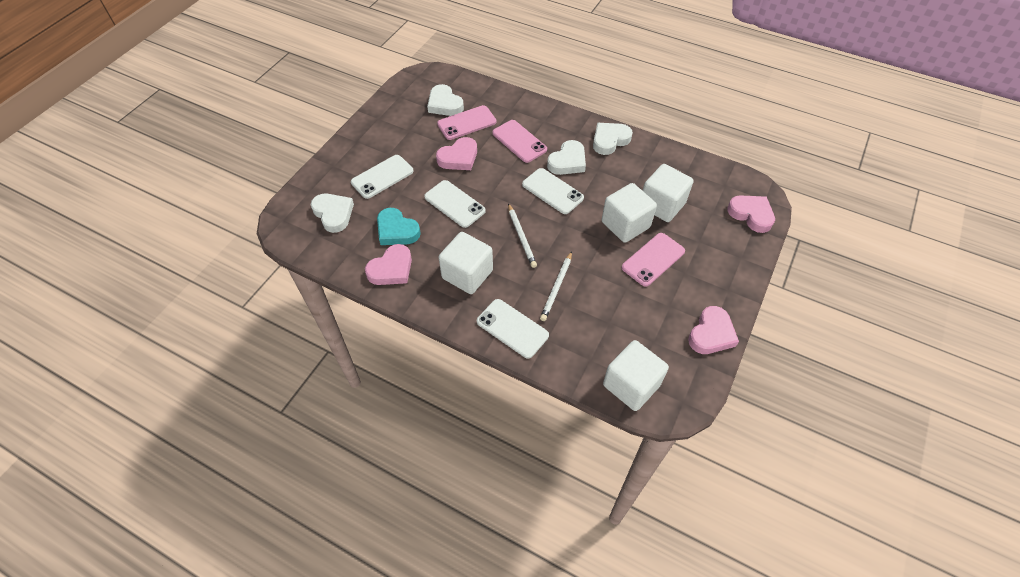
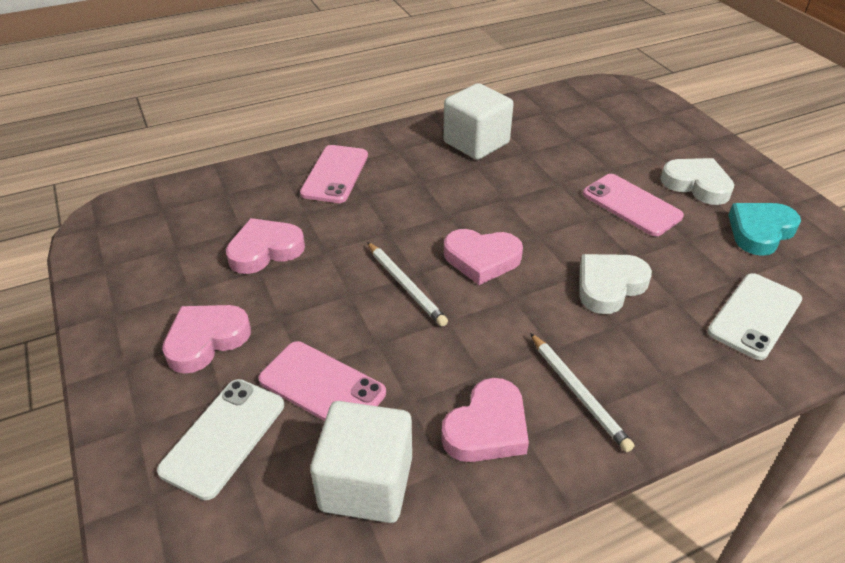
white cube: [439,232,493,294] [602,183,657,243] [603,340,669,411] [643,164,694,222] = 4 -> [310,401,412,523] [443,83,514,160] = 2
white heart: [311,194,354,233] [427,84,464,116] [547,140,586,175] [593,123,633,155] = 4 -> [579,254,652,314] [660,158,734,205] = 2
white phone: [351,155,413,199] [424,180,486,228] [477,299,549,359] [522,168,584,214] = 4 -> [157,379,284,500] [708,273,802,360] = 2

